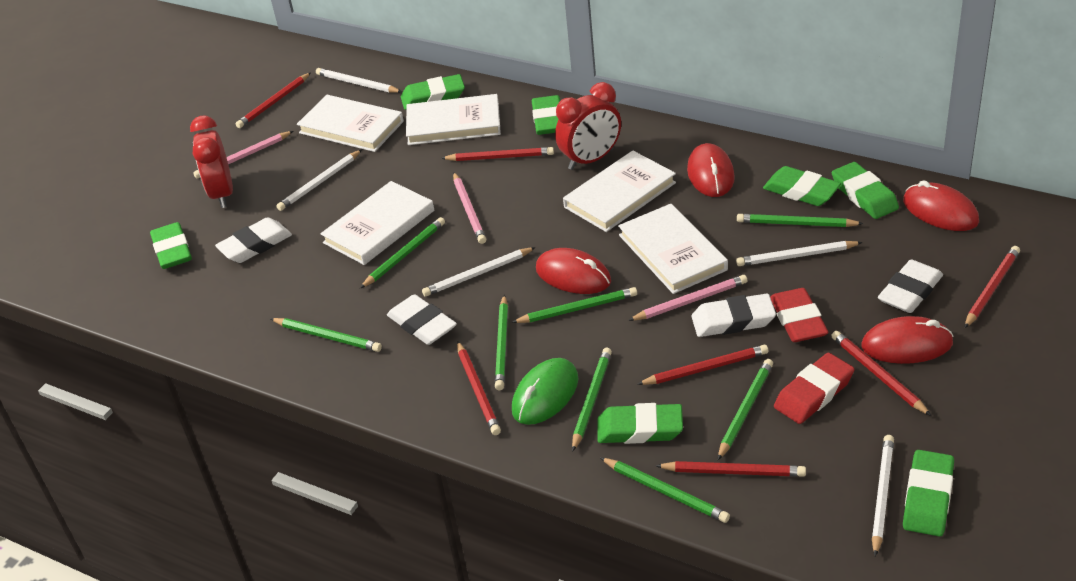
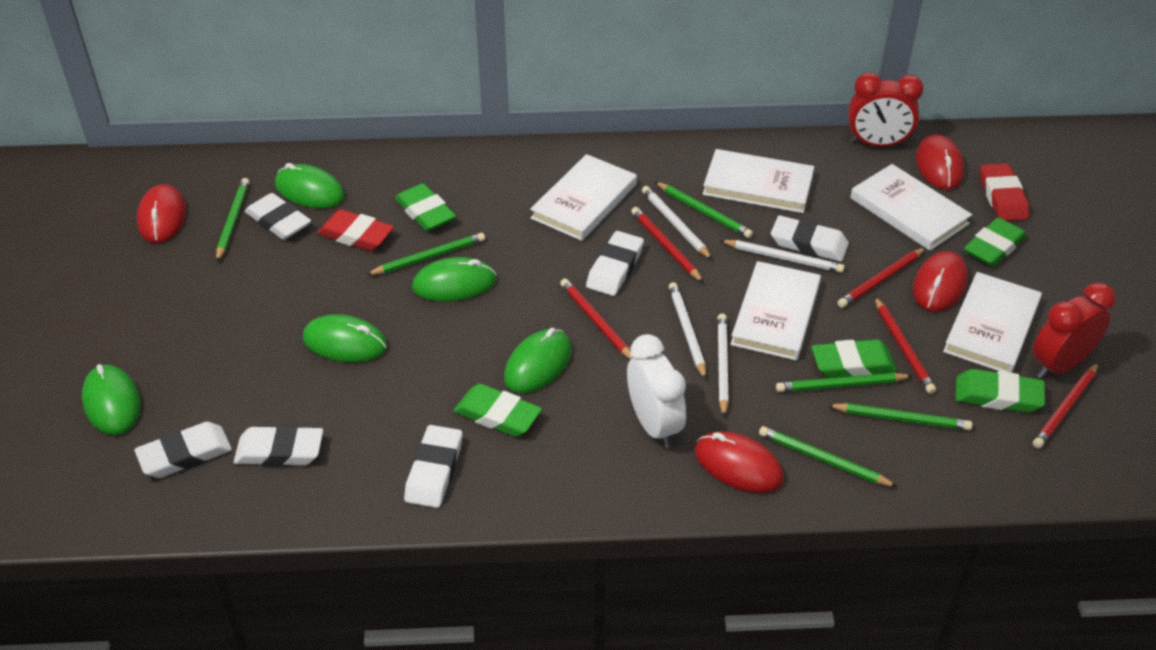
green eraser: [150,222,192,269] [401,74,465,110] [532,95,560,135] [597,403,683,444] [763,166,841,206] [832,162,899,219] [903,450,954,536] = 7 -> [395,183,456,231] [454,384,542,437] [812,340,897,378] [955,369,1045,413] [964,217,1027,267] = 5
green mouse: [512,358,578,425] = 1 -> [82,364,141,435] [275,163,345,208] [303,314,387,363] [412,257,496,302] [504,328,572,393] = 5
green pencil: [270,318,382,352] [360,217,445,288] [495,294,508,390] [511,287,637,323] [572,348,612,452] [600,457,730,523] [718,359,773,460] [737,214,864,227] = 8 -> [216,178,250,262] [366,233,485,275] [655,182,753,238] [759,426,898,487] [776,373,912,392] [827,403,972,430] = 6
pink pencil: [193,131,293,179] [453,172,486,244] [628,275,748,321] = 3 -> none = 0
red pencil: [235,72,311,128] [441,147,554,161] [457,341,501,435] [637,345,768,385] [656,461,806,477] [831,331,931,416] [965,246,1020,328] = 7 -> [560,278,633,360] [631,207,704,283] [837,247,926,308] [874,296,936,394] [1033,362,1099,448] = 5
white clock: none = 0 -> [627,334,686,448] = 1
white eraser: [215,217,292,263] [387,294,457,345] [691,294,776,337] [878,259,943,313] = 4 -> [134,422,232,478] [234,425,323,466] [245,193,311,240] [404,425,462,508] [586,231,644,296] [771,216,849,262] = 6
white pencil: [276,150,362,211] [316,68,402,93] [422,247,536,297] [736,241,863,266] [872,435,894,557] = 5 -> [642,186,712,260] [669,282,706,380] [717,313,729,417] [720,240,845,273] = 4

